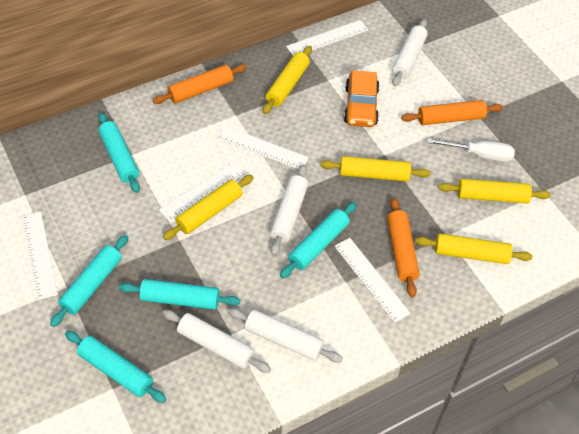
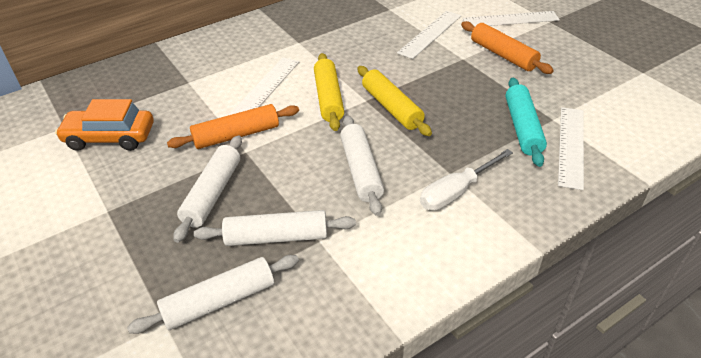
orange rolling pin: [153,64,247,104] [387,197,420,297] [401,100,503,125] = 3 -> [167,104,299,149] [461,21,554,74] = 2
turquoise rolling pin: [50,235,129,327] [65,331,167,403] [98,113,140,193] [119,279,240,310] [280,202,357,278] = 5 -> [505,78,547,167] = 1
white ruler: [22,211,58,300] [159,160,248,222] [216,126,309,169] [286,20,368,56] [334,238,411,323] = 5 -> [229,57,299,115] [397,11,461,59] [463,11,560,27] [558,107,584,190] = 4
yellow rolling pin: [163,175,254,240] [263,46,312,114] [320,156,431,181] [415,233,533,264] [438,179,551,204] = 5 -> [314,53,344,131] [357,66,432,136] = 2

